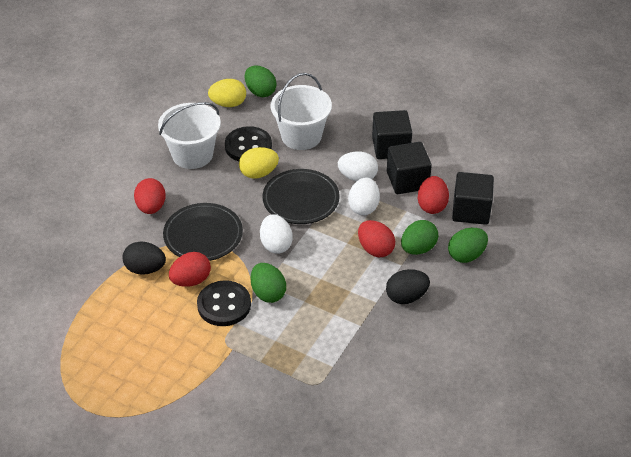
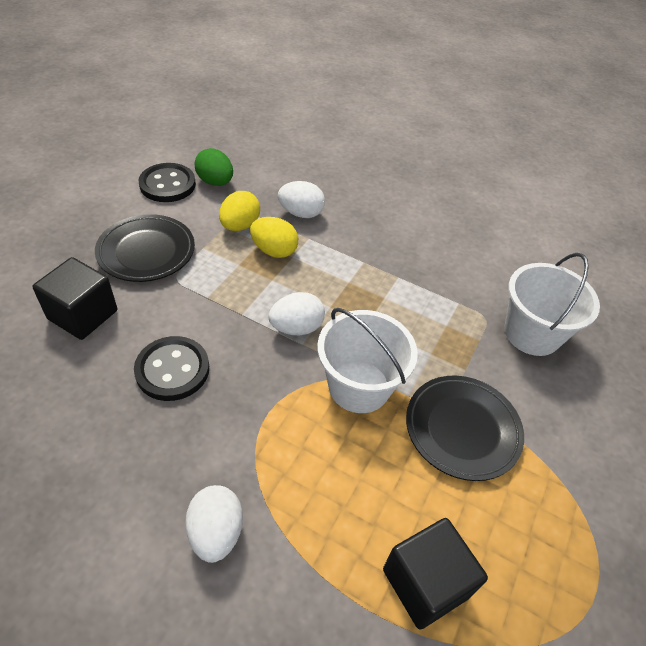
black cube: [372,110,412,159] [387,142,432,194] [452,172,494,225] = 3 -> [32,257,117,340] [383,518,488,630] = 2
black egg: [122,241,166,275] [386,269,430,304] = 2 -> none = 0
green egg: [245,65,277,97] [250,263,286,303] [401,220,438,255] [448,228,488,263] = 4 -> [194,148,233,186] = 1
red egg: [134,178,166,214] [169,252,211,287] [358,220,395,257] [418,176,449,214] = 4 -> none = 0

